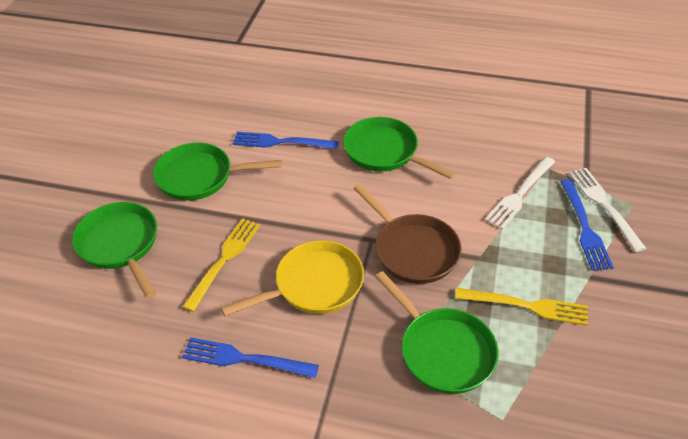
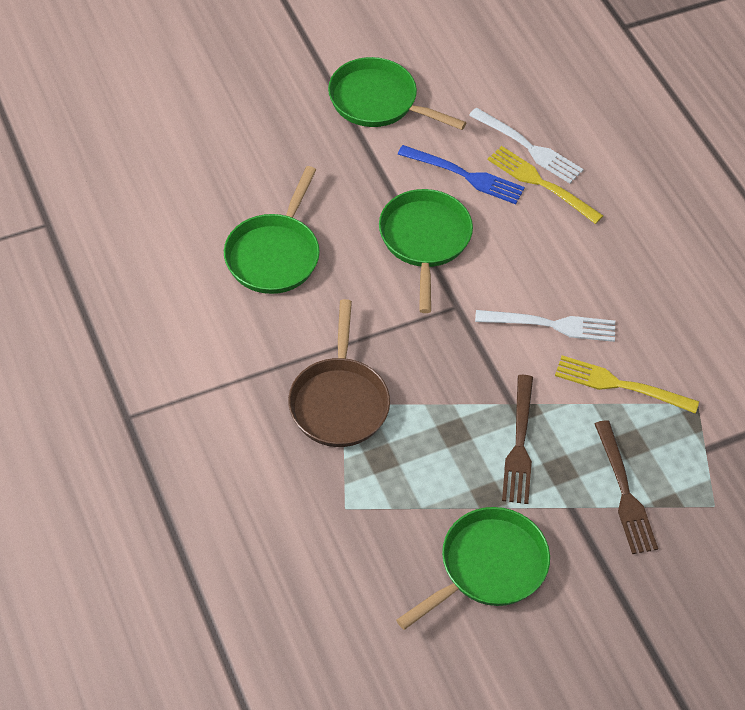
blue fork: [182,337,319,378] [233,132,339,149] [560,179,614,271] = 3 -> [398,145,525,204] = 1
brown fork: none = 0 -> [502,375,533,504] [594,420,658,554] = 2
yellow pan: [221,240,364,316] = 1 -> none = 0

